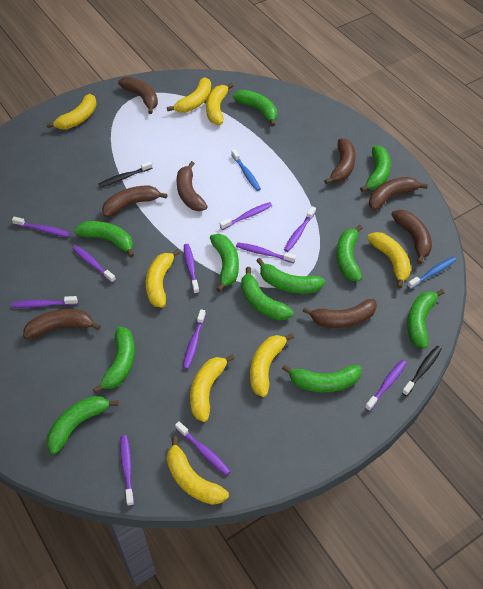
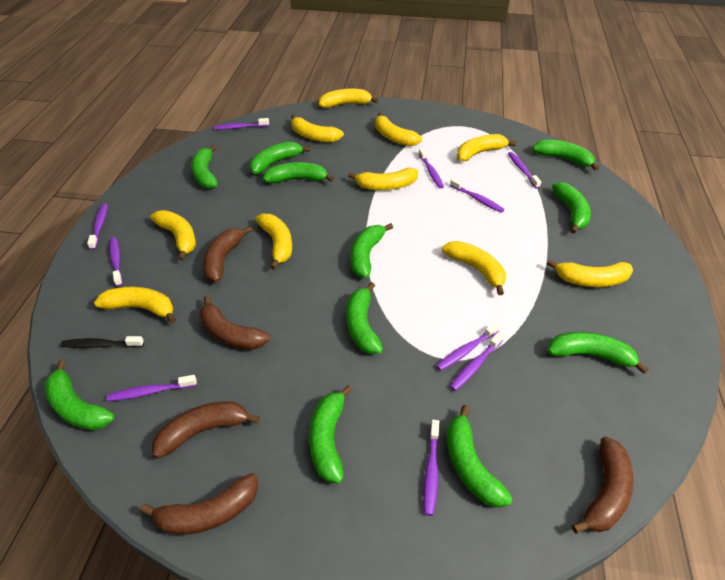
black toothbrush: [99,161,153,187] [402,346,442,396] = 2 -> [61,336,144,348] = 1
blue toothbrush: [231,149,261,191] [407,256,457,289] = 2 -> none = 0
brown banana: [23,309,101,339] [102,186,168,217] [118,77,158,114] [176,161,208,211] [303,299,377,328] [324,139,356,184] [369,177,428,210] [391,209,432,264] = 8 -> [140,473,258,535] [152,401,260,458] [199,295,270,350] [203,226,253,282] [572,436,634,534] = 5
purple toothbrush: [12,217,70,237] [12,296,78,308] [72,245,116,283] [120,435,134,506] [175,421,231,476] [183,309,206,369] [184,244,199,294] [220,202,272,230] [236,242,296,263] [284,206,316,252] [365,360,407,411] = 11 -> [87,204,108,250] [106,375,197,402] [109,237,123,287] [214,118,269,130] [419,148,444,189] [424,420,439,516] [436,322,500,371] [450,178,505,213] [450,332,504,391] [508,152,541,189] = 10
yellow banana: [46,94,97,129] [146,249,180,308] [167,78,211,113] [167,436,229,505] [190,354,235,422] [206,83,233,125] [250,333,294,397] [367,232,411,288] = 8 -> [94,287,176,323] [150,210,196,261] [256,213,292,269] [291,114,344,142] [319,89,378,108] [348,168,418,190] [375,112,422,146] [442,241,506,295] [457,134,516,161] [547,260,633,287] = 10

